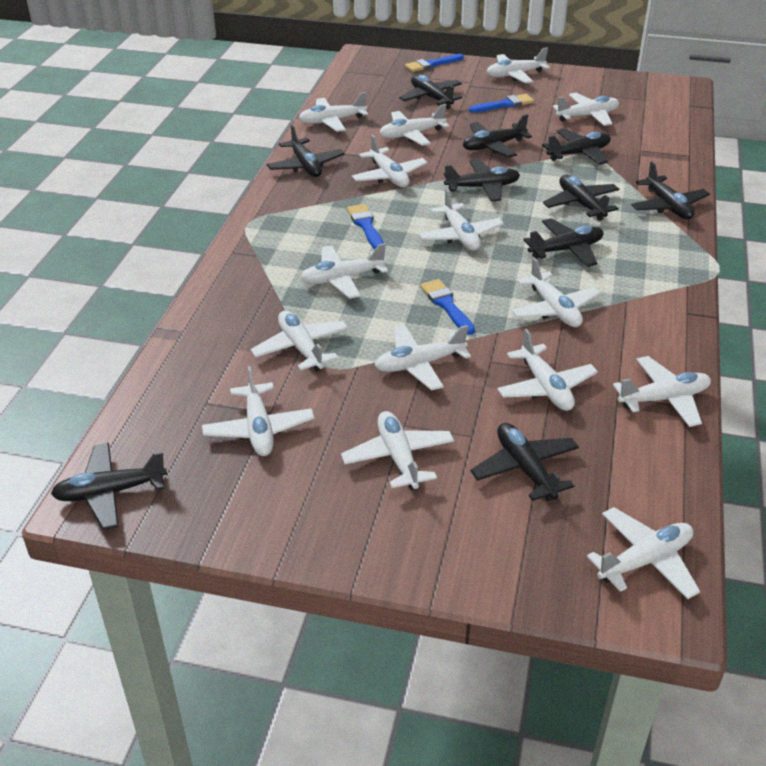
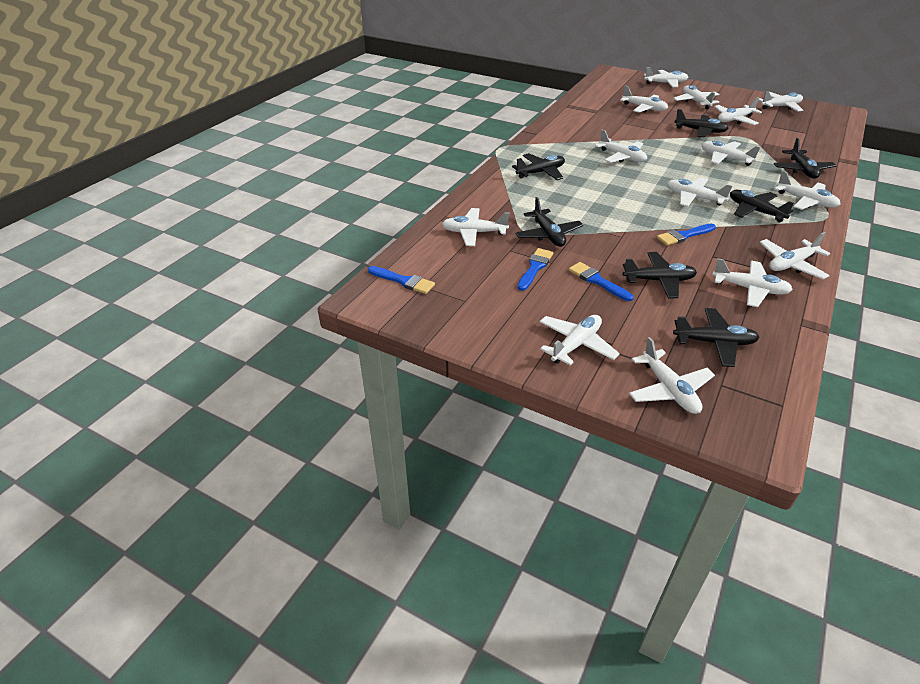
black plane: [51,443,167,530] [267,125,345,177] [399,75,462,109] [444,159,520,202] [463,114,532,158] [471,423,579,501] [523,218,603,267] [542,128,611,165] [543,175,620,221] [631,161,710,219] = 10 -> [512,153,565,180] [515,197,583,247] [623,252,697,299] [673,308,760,367] [674,109,729,137] [730,190,794,222] [774,138,837,179] = 7
white plane: [202,366,314,456] [250,311,348,372] [299,92,368,132] [301,243,388,299] [341,411,454,490] [352,134,428,187] [374,325,471,391] [380,104,449,146] [419,189,504,251] [487,48,550,83] [497,329,598,411] [511,257,600,327] [553,93,619,126] [587,507,700,599] [613,356,711,427] = 15 -> [442,208,510,246] [539,315,620,365] [595,130,647,163] [620,86,668,113] [629,337,715,414] [644,67,688,87] [667,177,732,207] [673,85,719,109] [701,141,760,166] [712,258,793,307] [714,97,762,125] [759,91,803,112] [760,232,830,279] [775,171,841,210] = 14

